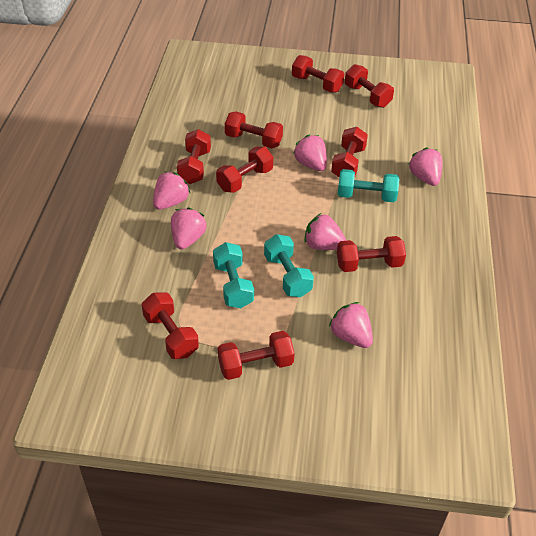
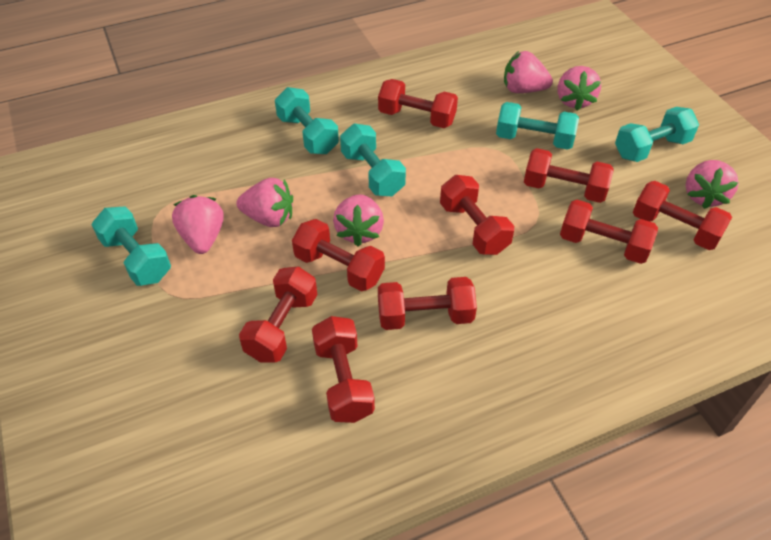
turquoise dumbbell: [213,242,254,308] [264,234,314,297] [338,169,400,202] = 3 -> [91,206,171,286] [275,87,339,154] [340,124,406,196] [496,102,579,150] [615,107,699,162] = 5

